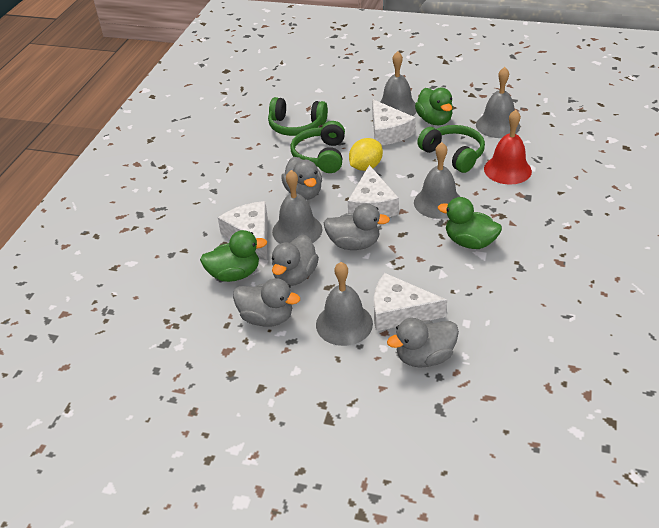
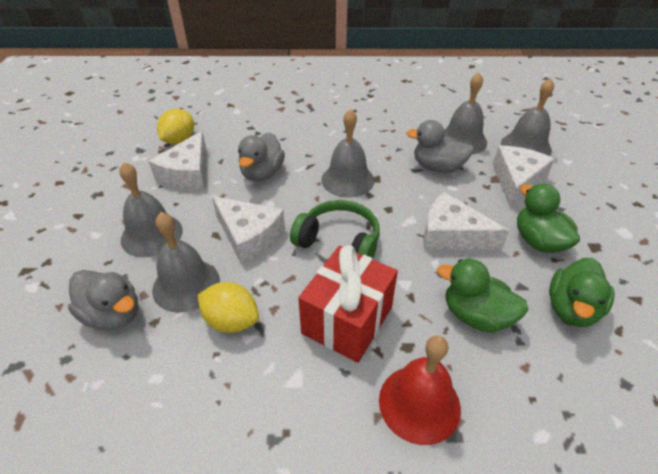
green headphones: [268,97,328,136] [290,121,345,173] [417,125,485,173] = 3 -> [290,200,380,259] = 1
grey duck: [233,278,300,327] [272,235,319,286] [281,157,322,200] [324,203,390,250] [387,318,459,367] = 5 -> [68,270,139,330] [238,133,285,182] [406,120,474,173] = 3
red gift: none = 0 -> [298,245,398,363] = 1
yellow lemon: [349,138,383,171] = 1 -> [157,109,194,144] [197,282,259,333] = 2

